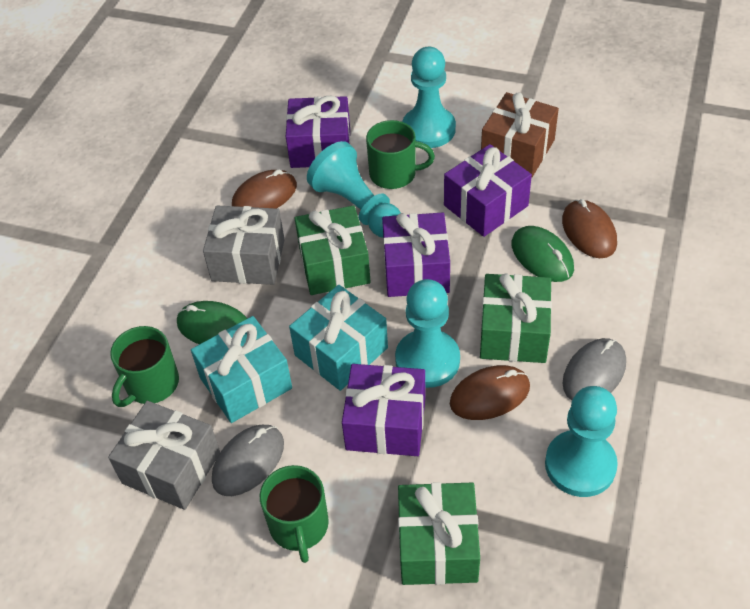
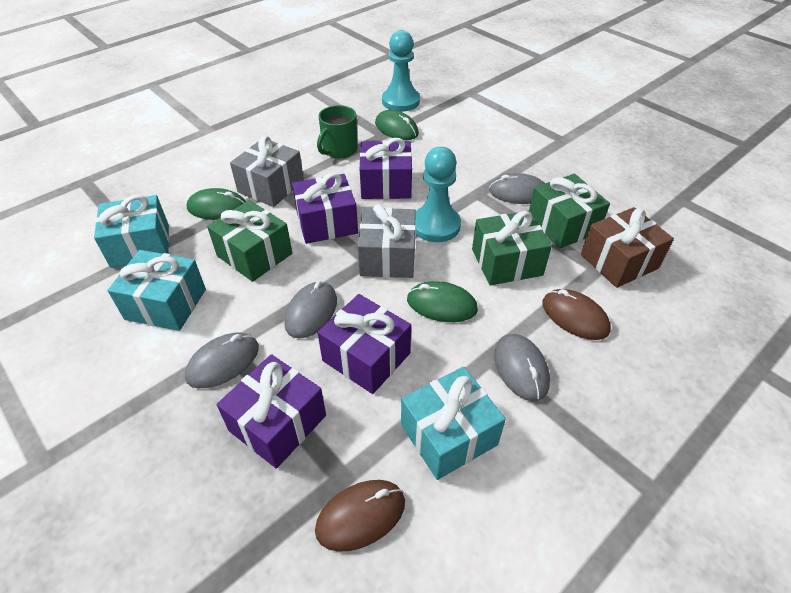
brown mouse: [232,169,297,209] [450,365,530,420] [562,199,617,258] = 3 -> [315,480,405,552] [542,289,611,340] = 2
green mouse: [177,301,247,344] [512,226,574,282] = 2 -> [187,188,246,220] [375,110,419,140] [407,281,478,322] = 3
green mug: [110,326,179,407] [260,465,329,563] [366,120,435,189] = 3 -> [317,105,358,158] = 1
grey mouse: [212,425,284,496] [563,338,626,400] = 2 -> [185,332,259,388] [284,281,337,339] [489,173,545,204] [494,334,550,401] = 4
turquoise gift: [191,316,292,423] [289,285,388,391] = 2 -> [94,195,169,268] [107,250,206,331] [401,367,506,480] = 3
turquoise pawn: [307,141,401,237] [395,279,460,388] [402,47,456,148] [545,386,618,497] = 4 -> [382,30,420,112] [415,147,461,242] = 2

